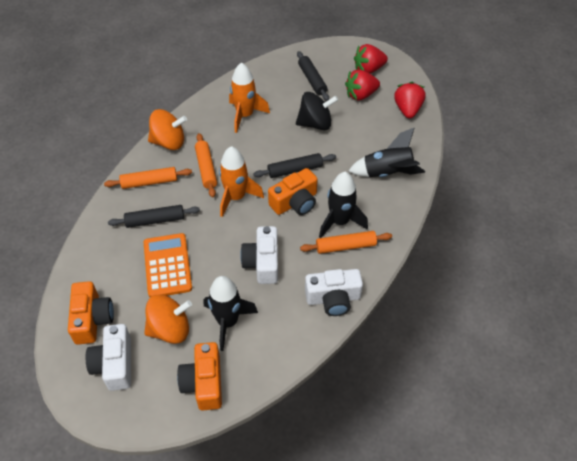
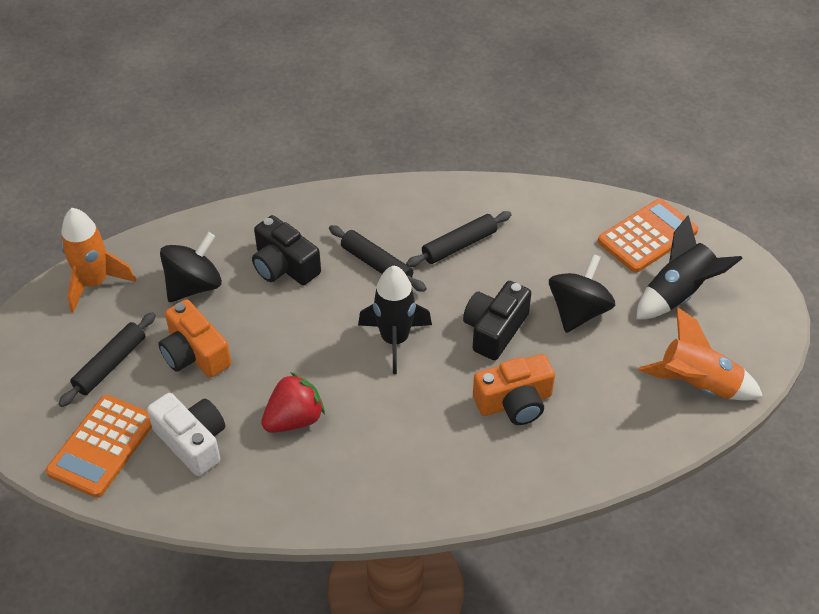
black camera: none = 0 -> [252,215,321,285] [463,281,531,360] = 2
black rocket: [204,276,258,351] [319,172,368,238] [349,128,425,177] = 3 -> [358,266,432,374] [636,215,743,320] = 2
black spinning top: [296,92,338,130] = 1 -> [160,232,222,302] [549,254,615,333] = 2
orange calculator: [144,233,192,297] = 1 -> [46,395,152,498] [598,199,698,273] = 2
orange camera: [68,281,114,345] [177,342,222,411] [268,168,318,215] = 3 -> [158,299,231,378] [473,354,555,425] = 2
orange rolling pin: [104,167,192,189] [195,133,217,198] [300,231,392,254] = 3 -> none = 0
orange spinning top: [144,294,192,344] [148,109,187,150] = 2 -> none = 0
red strawberry: [345,69,380,101] [354,44,388,73] [394,82,425,118] = 3 -> [261,372,325,433] = 1
white camera: [86,324,131,391] [240,226,278,284] [305,269,363,316] = 3 -> [147,393,225,476] = 1

